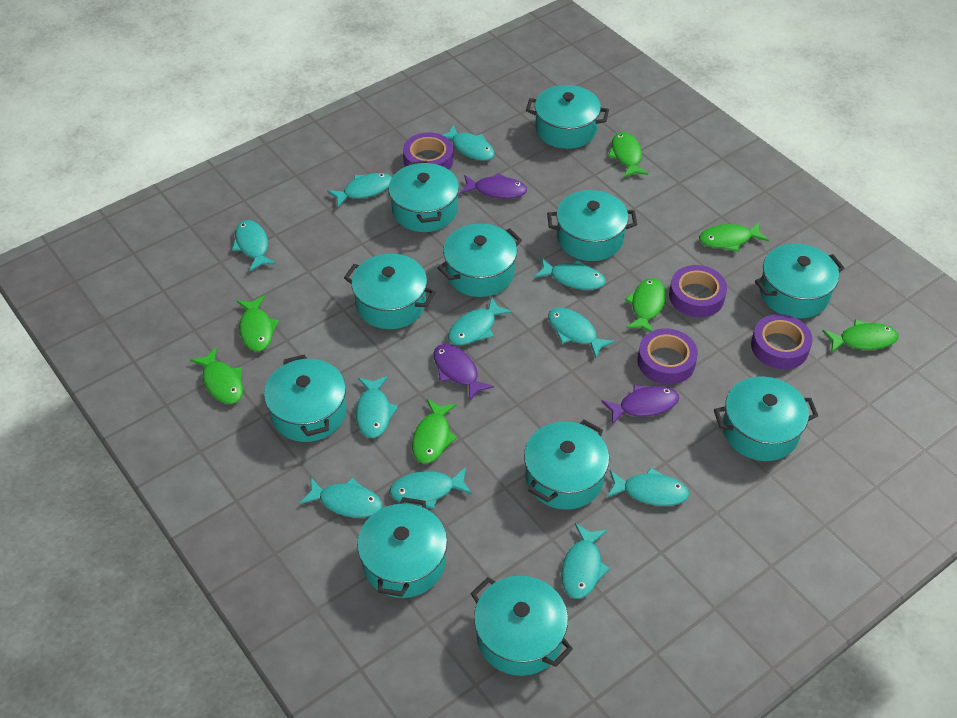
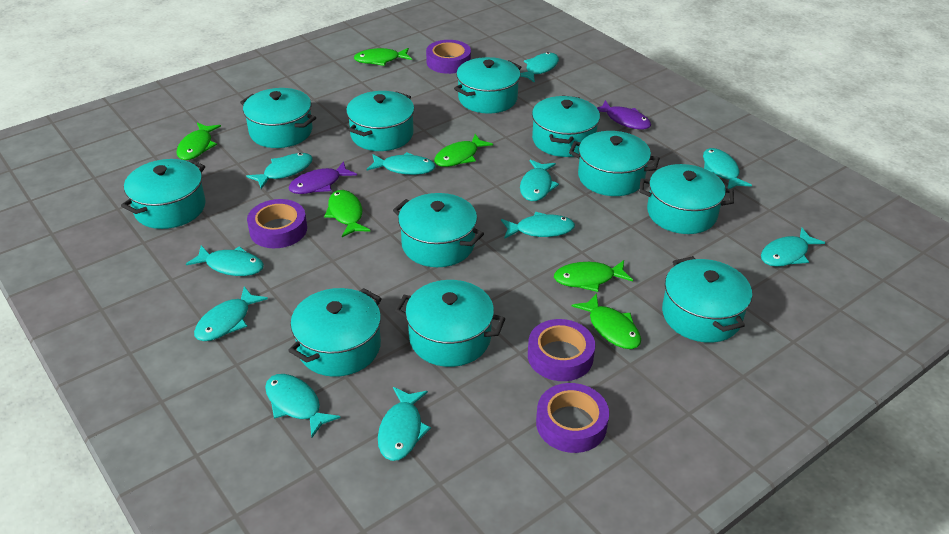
green fish: [190,347,243,404] [237,296,279,351] [412,399,457,464] [608,132,649,178] [625,278,666,332] [699,222,769,252] [823,320,899,353] = 7 -> [176,123,221,160] [324,190,370,237] [354,48,412,66] [434,134,493,167] [554,260,633,292] [572,293,641,349] = 6
purple fish: [433,344,494,401] [460,173,527,199] [601,384,679,425] = 3 -> [288,161,357,194] [597,100,651,130] = 2

